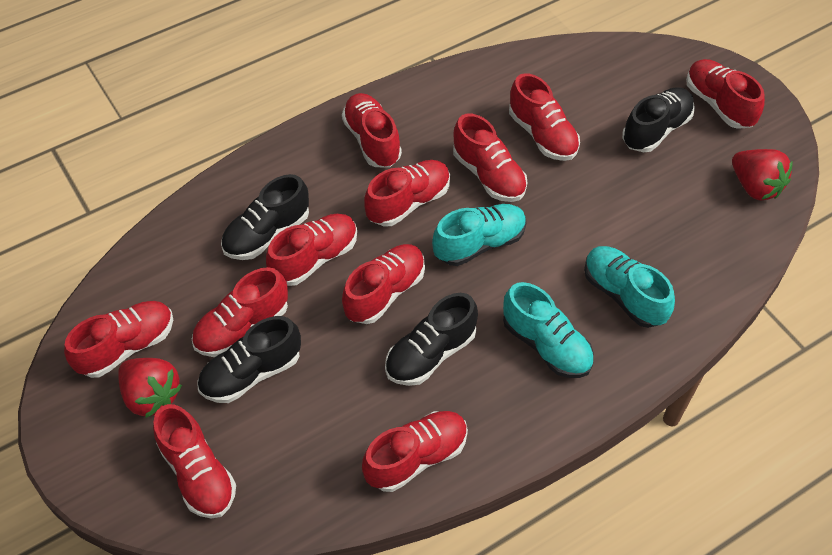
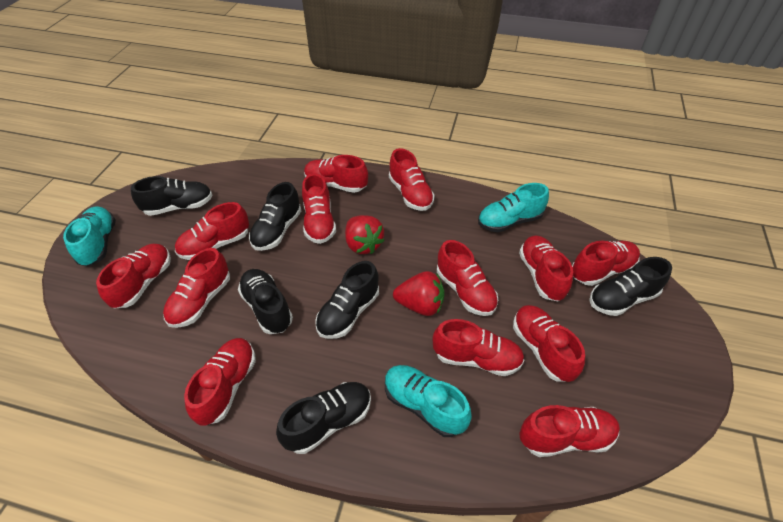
black shoe: [197,316,301,403] [221,174,309,260] [385,293,478,386] [622,87,695,152] = 4 -> [131,176,212,216] [238,269,293,334] [249,182,301,251] [276,382,371,454] [315,261,379,339] [589,257,672,316] = 6
red shoe: [64,301,173,378] [153,404,236,519] [192,267,288,357] [266,214,357,286] [342,93,402,167] [342,244,425,324] [362,411,468,492] [364,160,450,227] [453,114,528,202] [509,73,580,161] [686,59,765,129] = 11 -> [96,244,171,309] [163,248,230,328] [175,202,249,260] [184,338,256,425] [302,173,336,244] [304,155,368,193] [389,148,435,211] [433,319,525,376] [437,240,498,316] [513,305,585,382] [519,236,573,301] [520,405,620,457] [572,241,640,286] = 13

